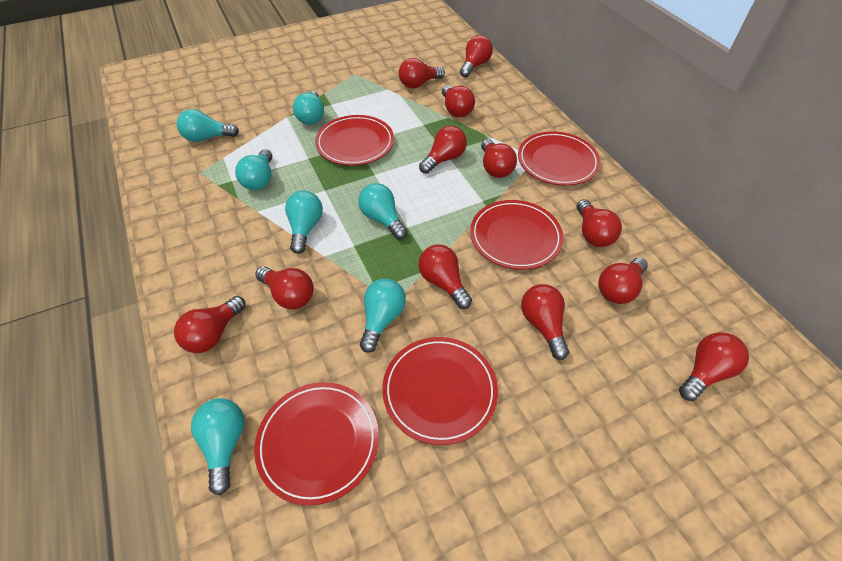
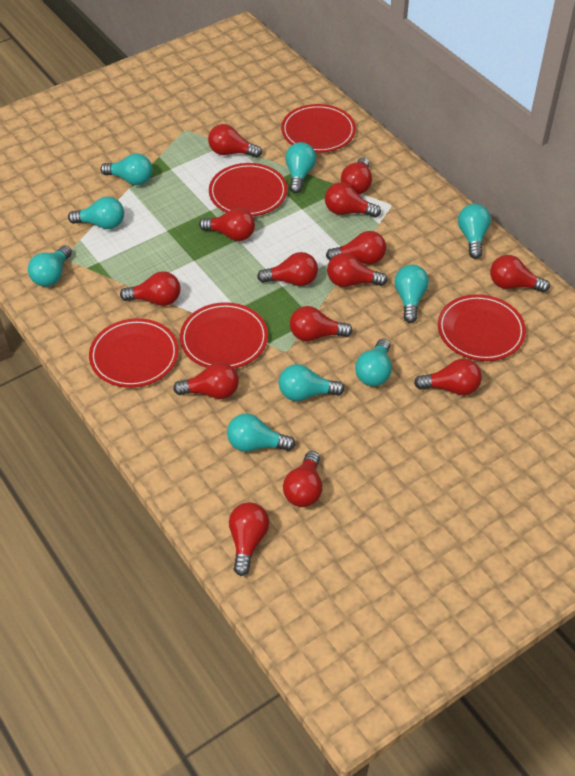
red light bulb: [174,296,246,353] [255,266,314,309] [399,58,445,89] [418,245,472,309] [419,126,467,174] [442,85,475,117] [460,35,493,77] [481,139,517,178] [521,284,569,360] [577,199,622,247] [598,258,648,304] [679,332,749,401] = 12 -> [120,271,181,306] [173,362,239,399] [199,208,255,241] [208,124,262,158] [229,502,269,576] [257,252,318,286] [283,451,322,507] [290,306,353,341] [325,182,381,218] [326,231,386,264] [327,253,388,287] [341,157,372,194] [414,359,482,395] [490,255,550,293] = 14
turquoise light bulb: [177,109,239,142] [191,398,245,495] [235,149,272,190] [285,191,323,254] [293,91,324,125] [358,183,407,239] [360,279,406,353] = 7 -> [28,245,72,287] [68,196,124,229] [100,153,153,185] [227,413,295,452] [279,364,345,401] [285,142,316,194] [355,338,392,386] [394,265,429,323] [458,204,491,259] = 9

